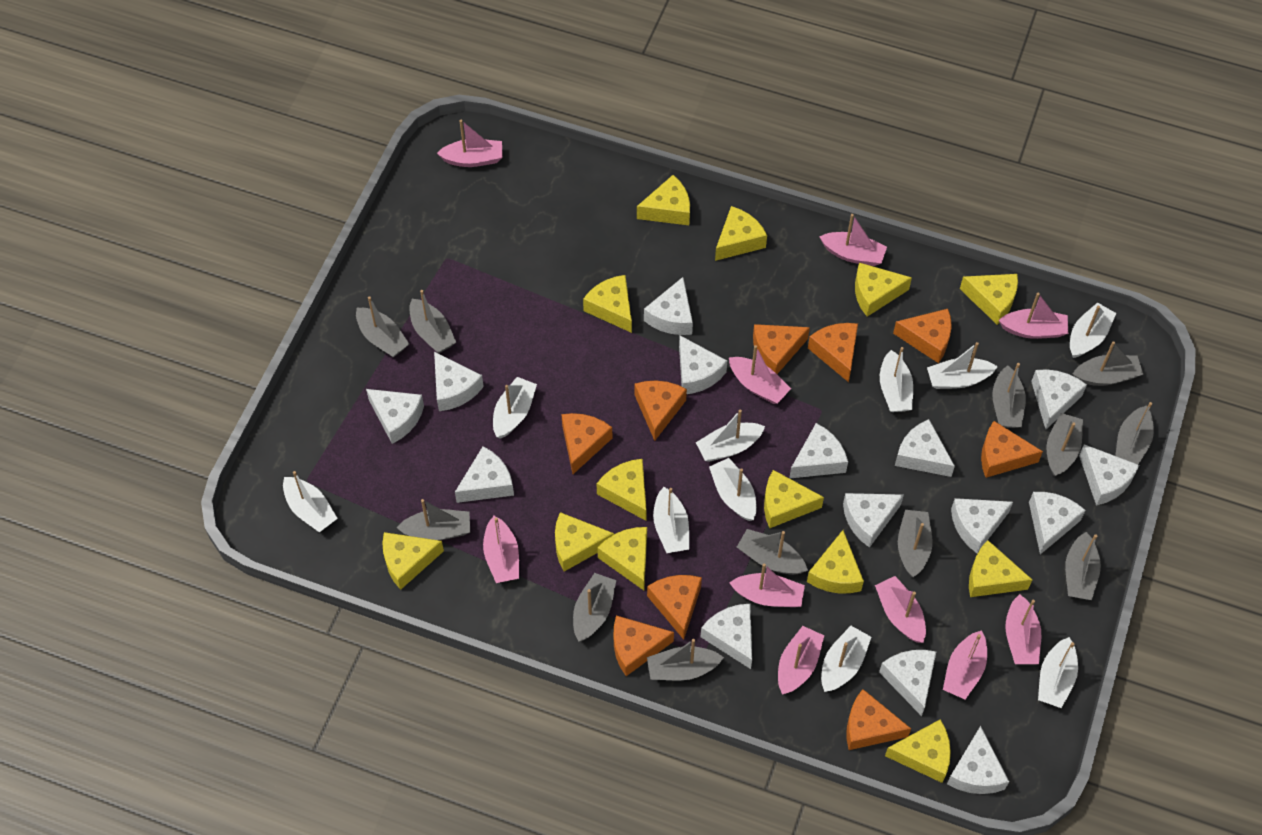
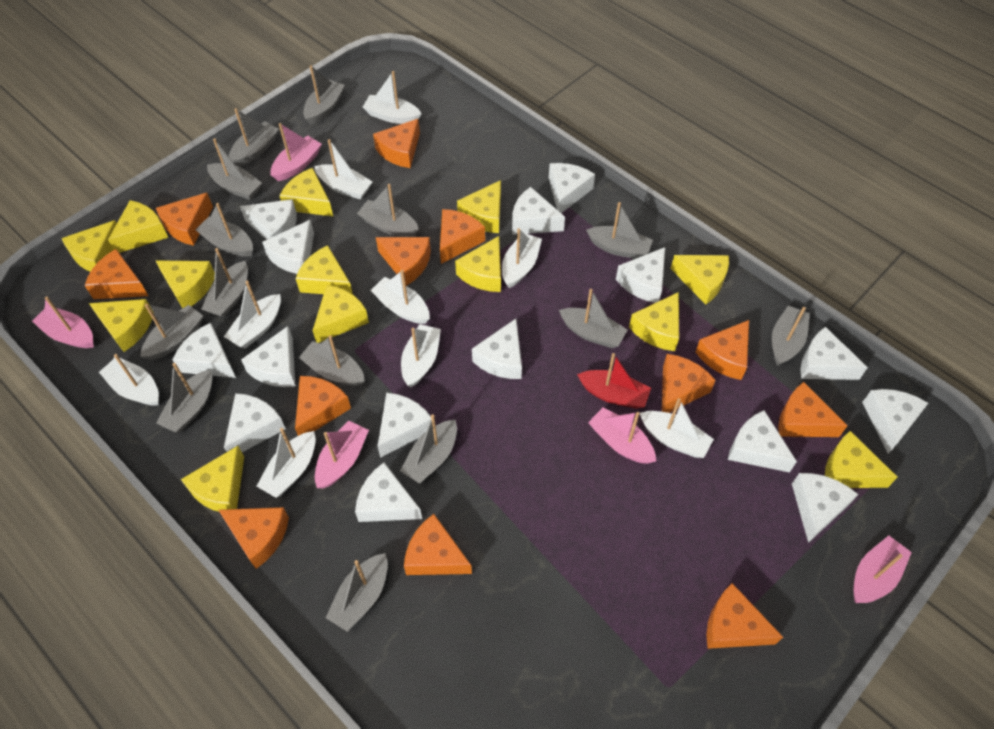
grey boat: [356,296,409,358] [396,499,470,540] [409,290,456,353] [573,573,616,642] [647,639,724,680] [737,529,808,575] [898,510,932,577] [992,363,1026,428] [1046,413,1083,477] [1065,532,1101,600] [1073,341,1143,386] [1115,402,1154,464] = 12 -> [141,304,203,360] [156,363,212,433] [195,203,253,257] [201,248,248,317] [207,139,262,200] [229,108,279,166] [299,335,365,386] [303,65,345,125] [326,553,388,632] [357,184,419,237] [400,414,457,484] [559,289,627,348] [586,202,653,259] [772,306,810,366] = 14
orange cheese: [561,413,612,474] [614,615,674,676] [635,381,687,441] [647,575,702,640] [753,324,810,374] [808,323,858,382] [847,689,911,750] [893,309,952,363] [981,421,1043,478] = 9 -> [85,249,148,299] [156,193,213,246] [218,507,289,569] [295,376,351,436] [373,119,420,168] [376,237,431,286] [404,514,472,575] [440,209,485,264] [662,354,716,413] [695,320,749,380] [706,583,783,649] [778,382,848,437] = 12
pink boat: [437,120,503,167] [483,516,519,583] [729,345,791,404] [729,563,805,607] [778,626,824,695] [819,214,887,266] [875,576,926,643] [943,630,987,700] [999,293,1068,339] [1005,594,1041,664] = 10 -> [32,297,94,348] [271,123,322,181] [315,420,369,488] [588,407,656,464] [854,535,912,603] = 5
red boat: none = 0 -> [577,353,651,409] = 1
white boat: [283,471,338,532] [493,377,537,439] [653,487,689,553] [696,410,765,462] [709,458,757,521] [821,626,871,692] [880,347,913,412] [927,342,998,389] [1038,637,1078,708] [1070,302,1116,358] = 10 -> [99,354,159,406] [224,281,281,348] [257,428,316,498] [314,139,372,199] [363,71,422,124] [370,270,430,324] [401,324,441,387] [502,228,542,288] [640,398,714,458] = 9

